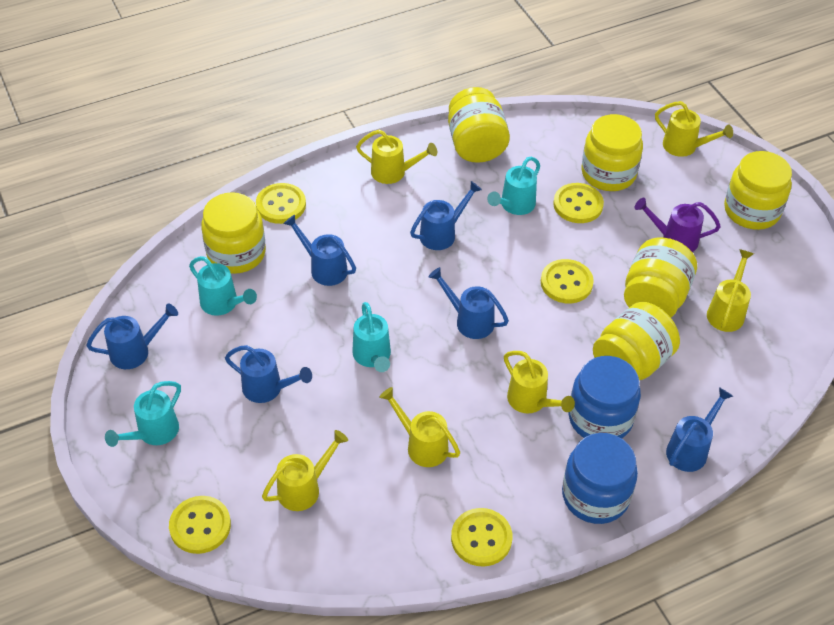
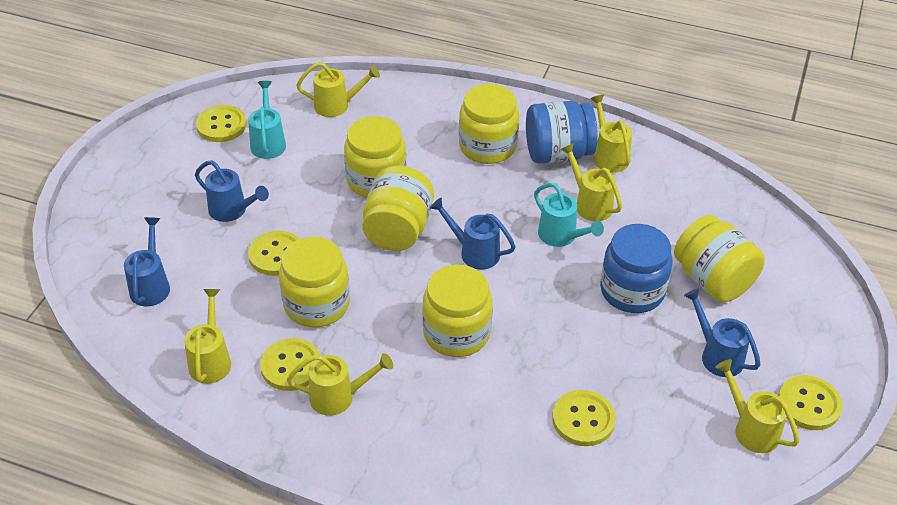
blue watering can: [86,304,178,369] [225,345,312,403] [283,215,356,286] [410,181,482,250] [429,267,509,339] [666,387,733,472] = 6 -> [124,217,170,307] [195,160,269,222] [430,198,516,270] [684,288,760,377] = 4
purple watering can: [635,198,721,252] = 1 -> none = 0
turquoise watering can: [105,381,181,447] [189,256,257,316] [352,302,391,372] [487,157,540,215] = 4 -> [248,81,286,159] [534,183,604,247] = 2

